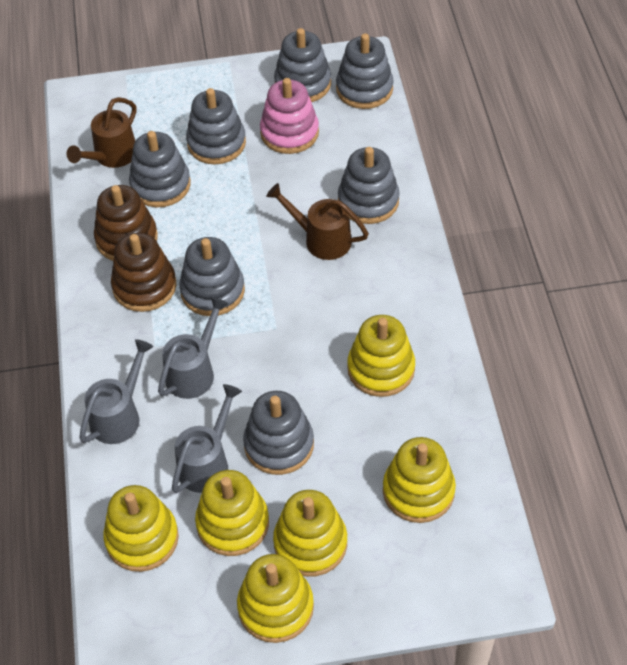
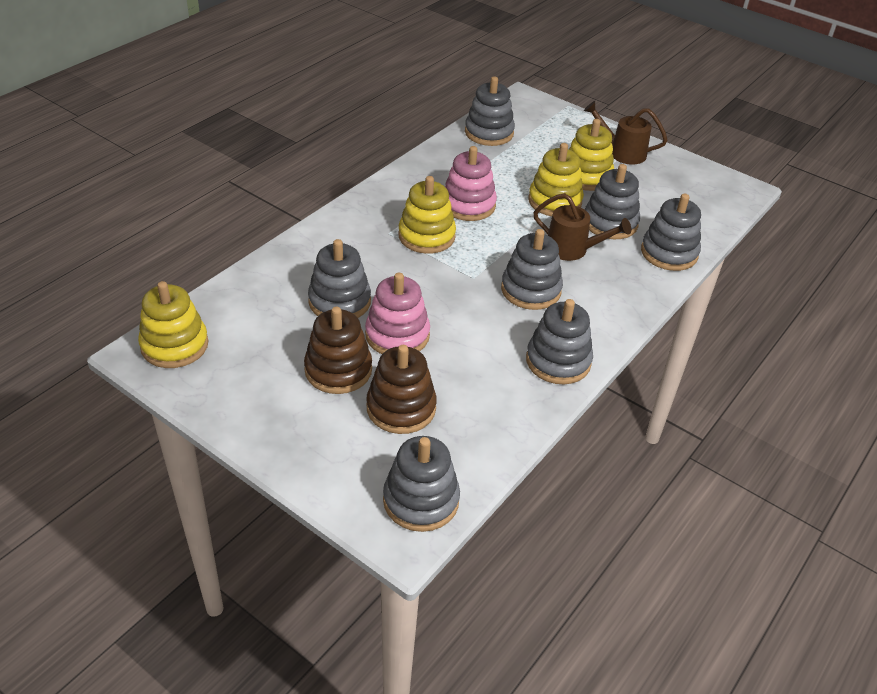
grey watering can: [79,339,153,444] [158,296,229,399] [172,384,242,493] = 3 -> none = 0
pink stacking toy: [260,78,319,154] = 1 -> [365,273,430,354] [445,146,497,221] = 2
yellow stacking toy: [103,485,179,572] [195,470,269,556] [237,554,314,643] [273,490,347,577] [347,315,415,397] [383,437,456,523] = 6 -> [138,281,208,368] [398,176,456,254] [528,143,584,216] [569,119,614,191] = 4

